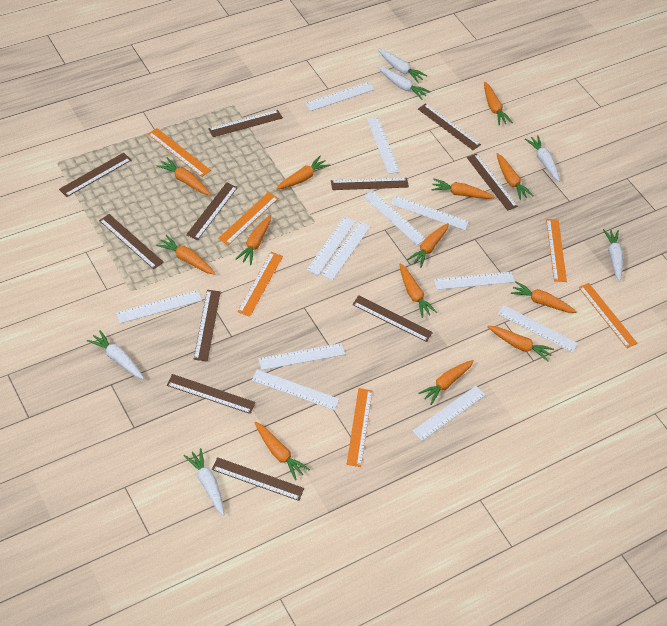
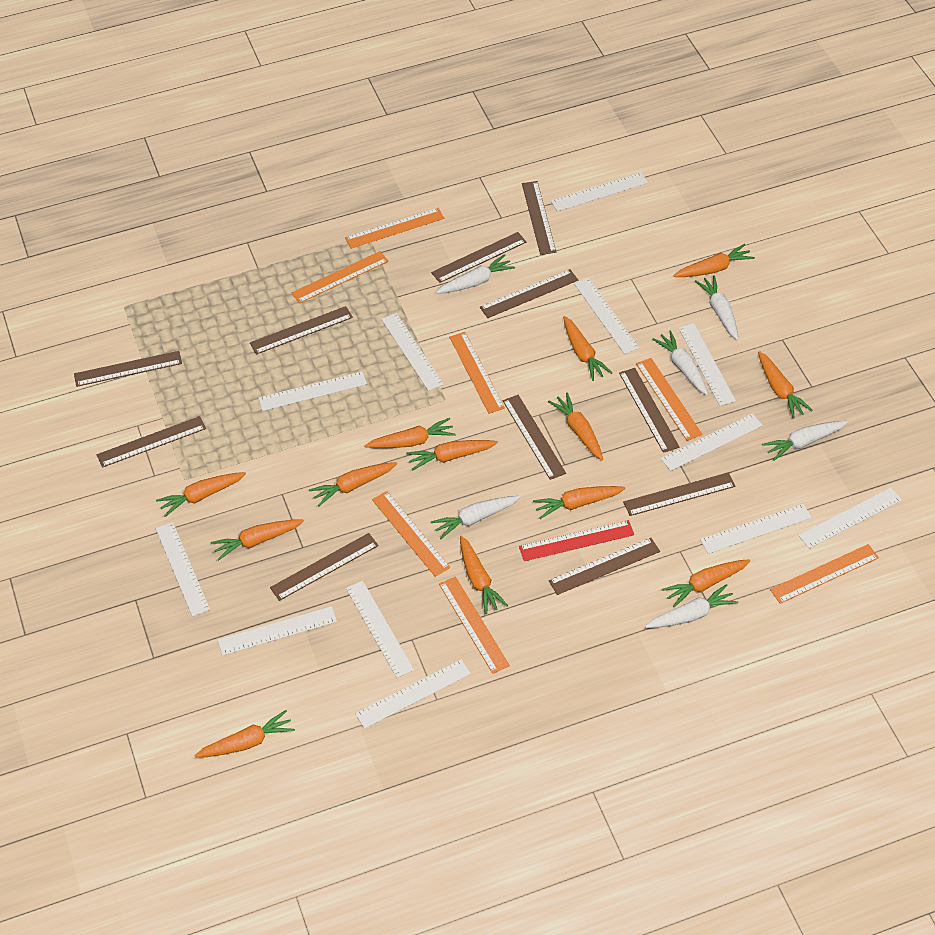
orange ruler: [148,128,211,177] [218,192,278,245] [237,252,283,317] [347,388,372,467] [546,219,567,282] [579,283,637,348] = 6 -> [292,251,389,304] [345,208,444,249] [372,491,450,577] [439,576,510,674] [449,332,505,414] [636,358,702,441] [770,544,879,604] = 7
red ruler: none = 0 -> [519,520,634,561] = 1

